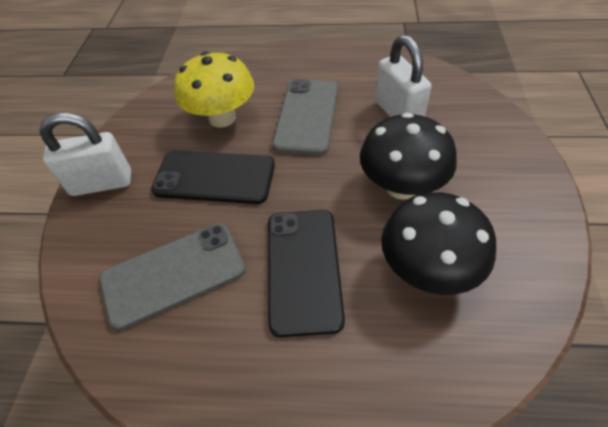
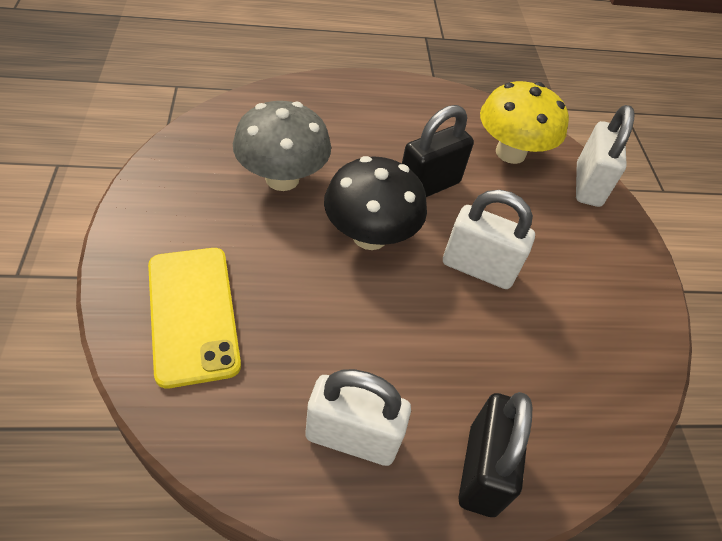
black mushroom: [360,113,457,200] [381,192,496,295] = 2 -> [324,156,427,250] = 1
black padlock: none = 0 -> [402,105,474,197] [458,392,532,517] = 2
black phone: [151,151,275,204] [268,210,345,337] = 2 -> none = 0
grey mushroom: none = 0 -> [233,101,331,191] = 1
grey phone: [99,223,246,330] [272,79,338,155] = 2 -> none = 0
white padlock: [39,113,131,196] [375,35,431,117] = 2 -> [305,369,411,466] [443,190,535,289] [576,105,635,207] = 3
yellow phone: none = 0 -> [148,248,241,388] = 1

